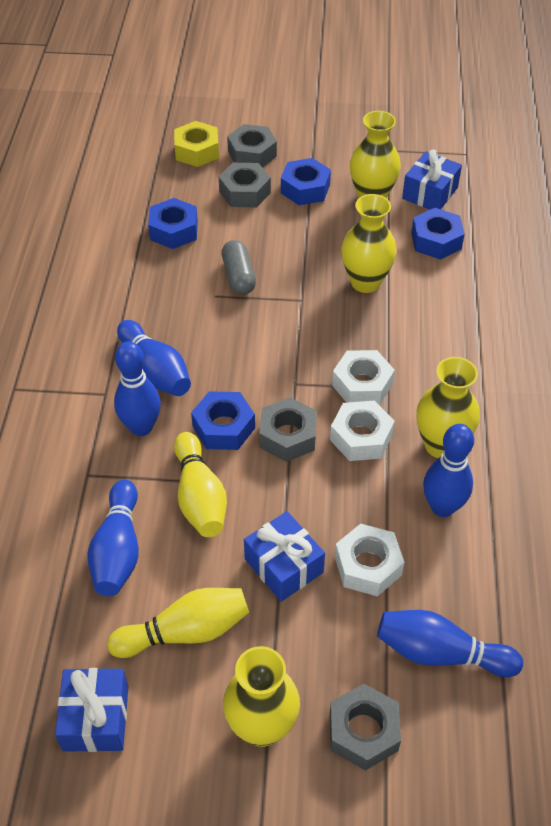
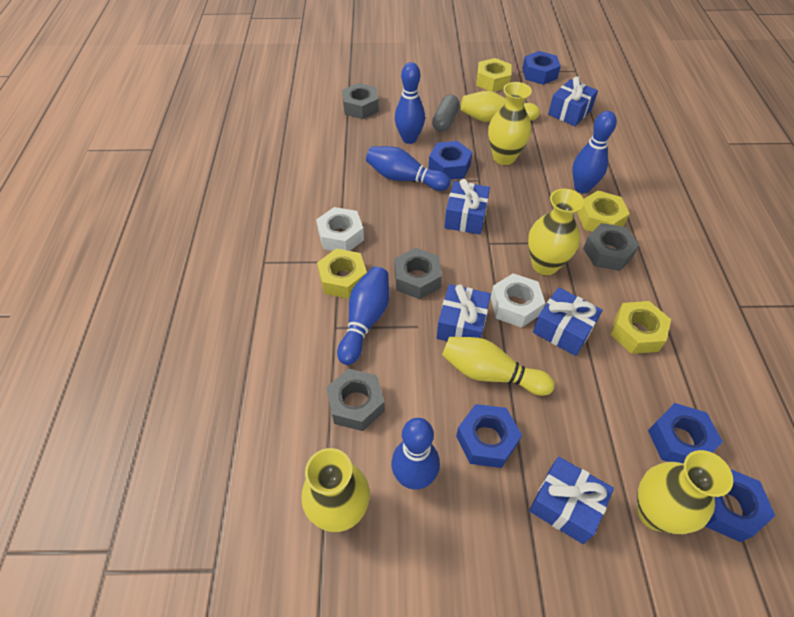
blue gift: [55,668,128,752] [244,511,325,602] [402,149,462,210] = 3 -> [437,284,491,341] [444,179,490,234] [529,457,614,544] [533,287,603,356] [548,76,598,126] = 5
blue nut: [148,198,198,249] [191,391,255,450] [281,158,331,205] [411,208,465,260] = 4 -> [428,141,472,180] [456,404,522,468] [522,51,561,85] [648,403,723,464] [705,469,775,542] = 5
white nut: [330,401,395,461] [332,350,395,405] [335,524,404,596] = 3 -> [316,207,364,251] [491,273,545,328] = 2
yellow nut: [174,121,219,167] = 1 -> [317,249,367,299] [476,58,512,92] [577,191,630,232] [610,301,671,354] = 4

